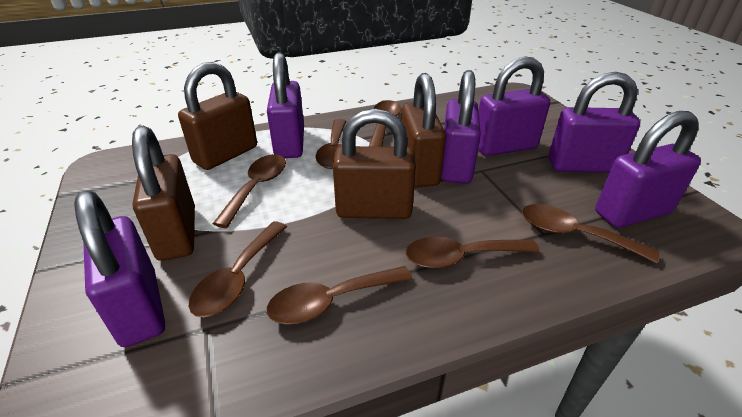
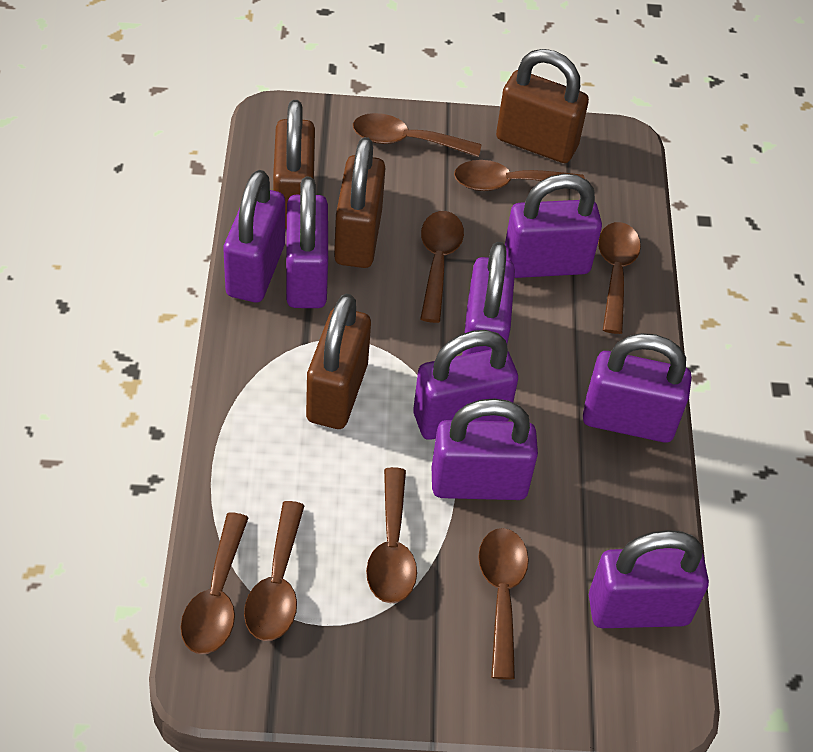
brown spoon: [189,221,287,317] [213,154,286,228] [267,266,413,324] [316,119,346,169] [369,100,401,147] [406,236,540,269] [522,204,659,263] = 7 -> [181,513,249,654] [244,501,305,641] [353,113,481,157] [366,467,417,604] [420,211,464,323] [454,160,585,191] [478,528,528,679] [598,222,641,334] = 8
purple padlock: [74,191,165,347] [267,52,304,158] [441,70,481,184] [478,56,550,156] [548,72,640,173] [595,111,701,228] = 6 -> [223,170,285,302] [286,177,328,308] [413,330,518,440] [432,398,538,500] [462,242,515,355] [505,174,602,278] [583,333,692,443] [589,530,709,628] = 8

